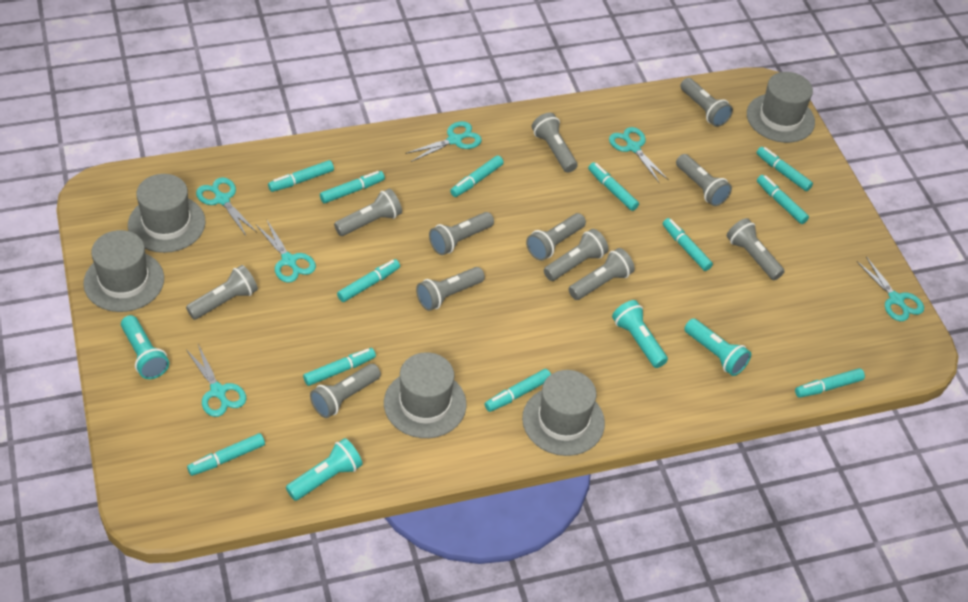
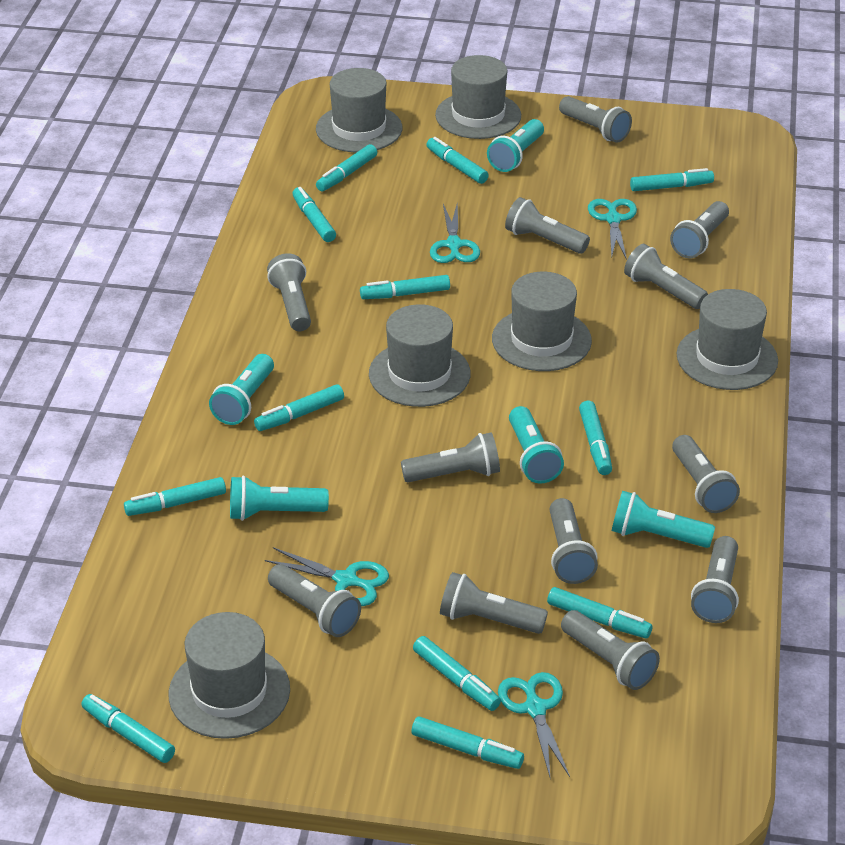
grey hat: [83,230,164,312] [128,174,206,253] [384,352,466,438] [522,370,605,456] [747,72,815,143] = 5 -> [169,612,290,739] [316,68,402,152] [369,304,470,407] [435,55,521,139] [492,272,592,371] [677,289,778,390] = 6
turquoise flashlight: [121,315,169,379] [286,438,363,501] [612,300,668,368] [684,319,751,376] = 4 -> [209,354,274,425] [230,476,329,521] [487,119,544,172] [509,406,564,483] [612,491,715,548] = 5
turquoise scissors: [186,344,246,417] [196,177,257,236] [256,219,316,283] [405,121,482,162] [609,127,669,182] [856,256,924,321] = 6 -> [265,547,389,606] [430,202,480,263] [498,672,570,777] [588,199,637,260] = 4

